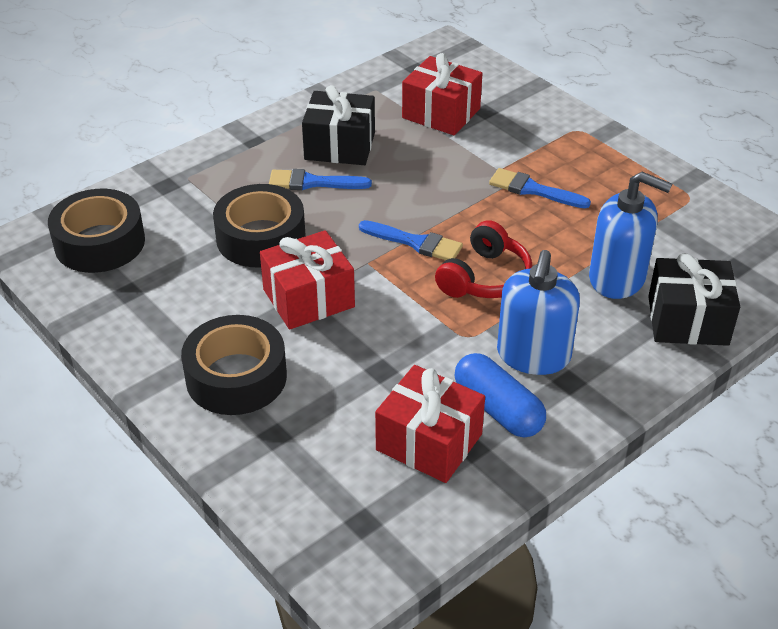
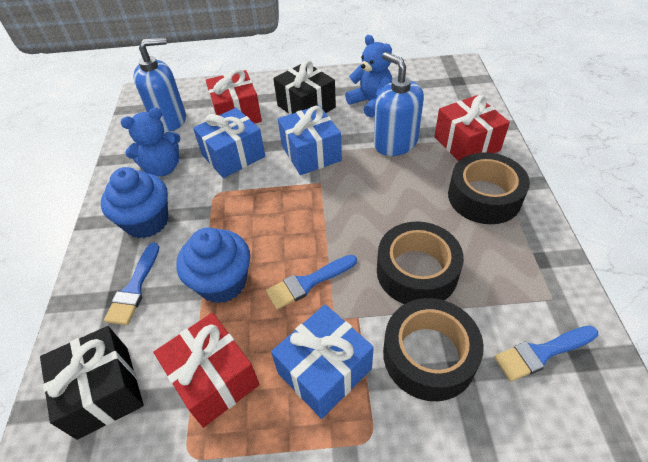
blue capsule: [455,353,546,438] = 1 -> none = 0
blue cupcake: none = 0 -> [101,167,168,238] [176,227,250,304] = 2
blue gift: none = 0 -> [193,108,265,178] [271,304,374,419] [278,105,342,175] = 3
blue teddy bear: none = 0 -> [120,107,180,177] [345,35,392,117] = 2
red headphones: [435,220,533,298] = 1 -> none = 0

